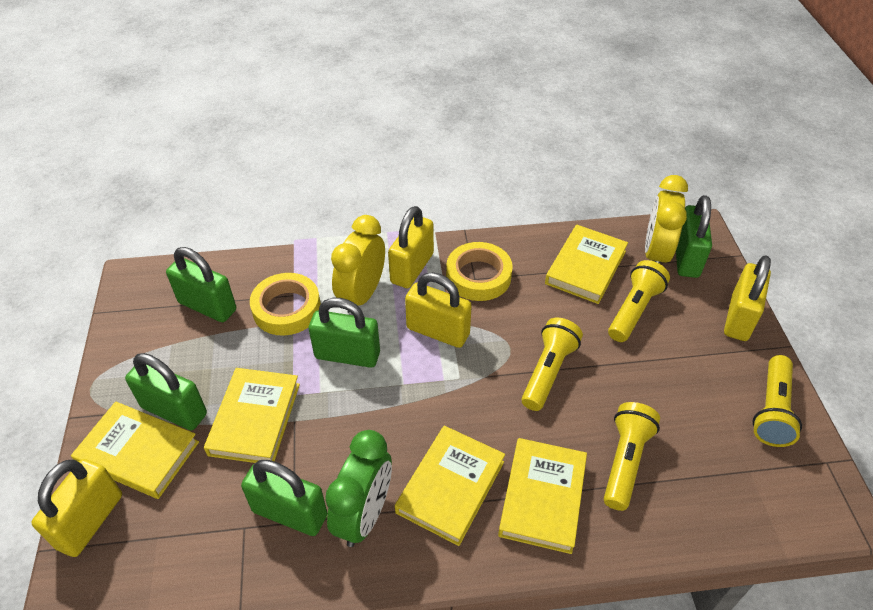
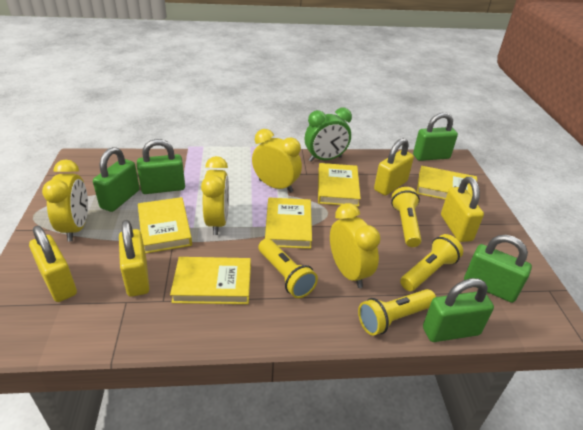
yellow clock: [331,215,385,314] [645,175,688,264] = 2 -> [42,159,88,241] [201,156,229,235] [252,129,302,193] [330,203,381,288] = 4
yellow tape: [250,273,321,336] [446,242,513,301] = 2 -> none = 0

